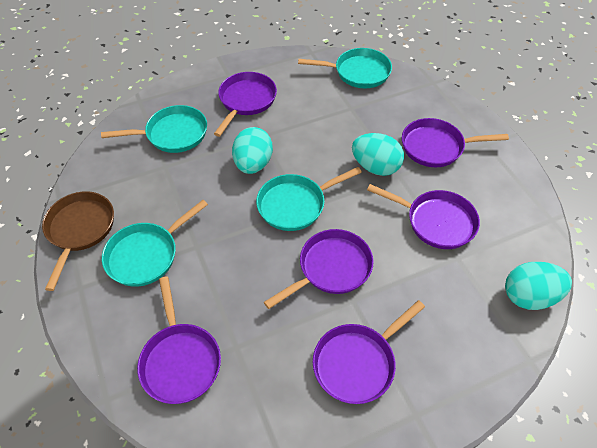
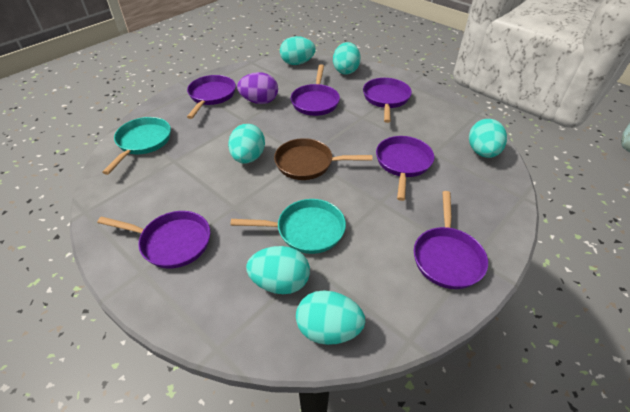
purple egg: none = 0 -> [237,72,278,104] = 1
turquoise egg: [232,127,273,174] [352,133,404,176] [505,262,572,310] = 3 -> [228,124,265,164] [246,246,310,294] [280,36,316,65] [296,290,365,345] [333,42,361,75] [469,119,507,158] = 6
turquoise pan: [101,105,207,153] [102,200,208,287] [256,167,362,231] [298,48,392,88] = 4 -> [102,117,171,175] [230,199,346,254] = 2

